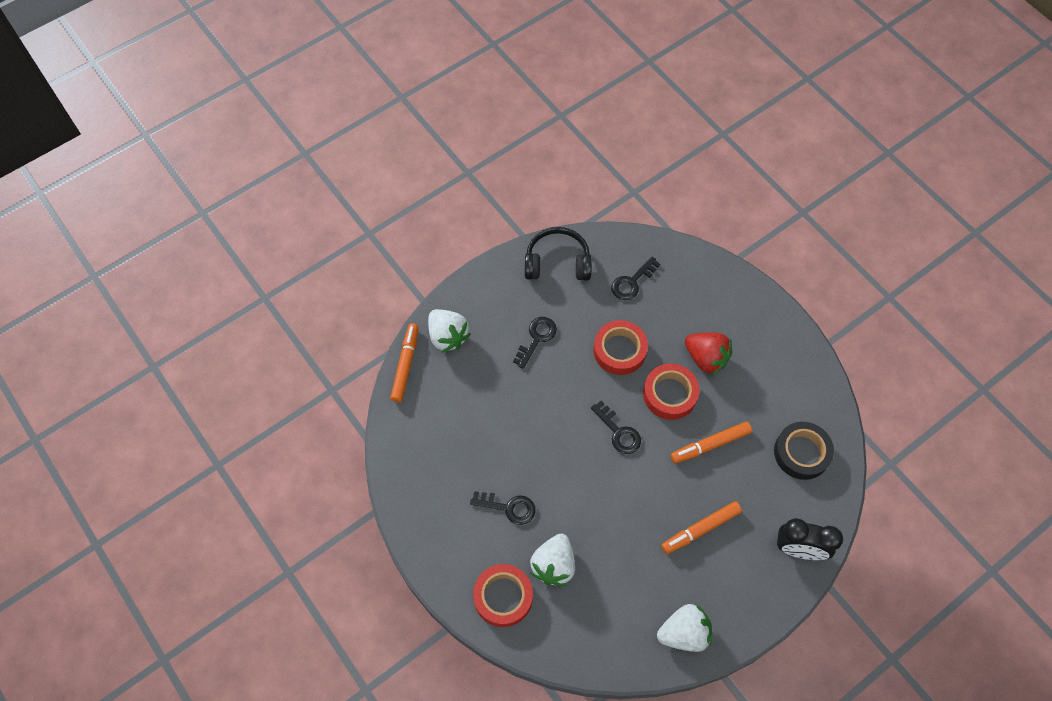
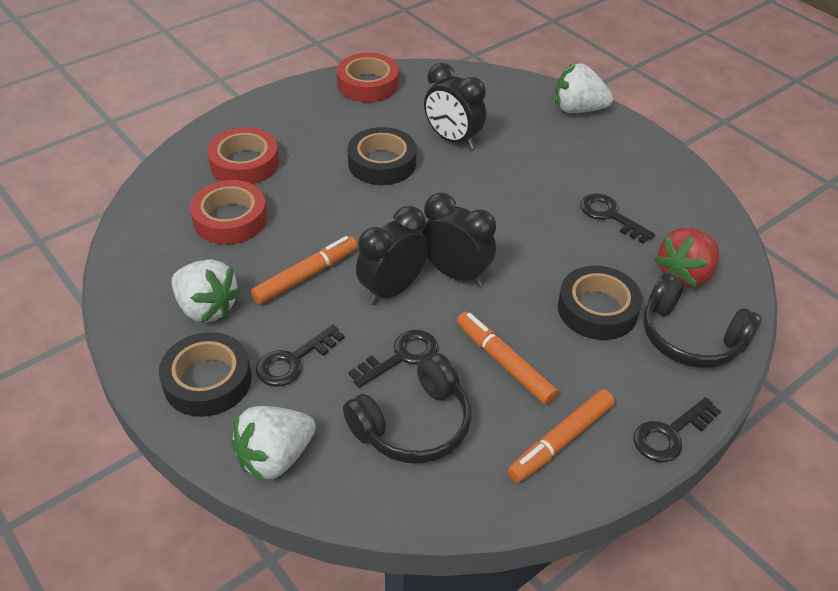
black clock: [777,518,843,560] = 1 -> [356,206,428,305] [421,193,496,286] [424,63,486,149] = 3
black headphones: [525,227,592,281] = 1 -> [343,353,472,463] [643,273,762,368] = 2
black tape: [774,422,834,480] = 1 -> [159,332,252,417] [348,127,417,185] [558,266,642,340] = 3

